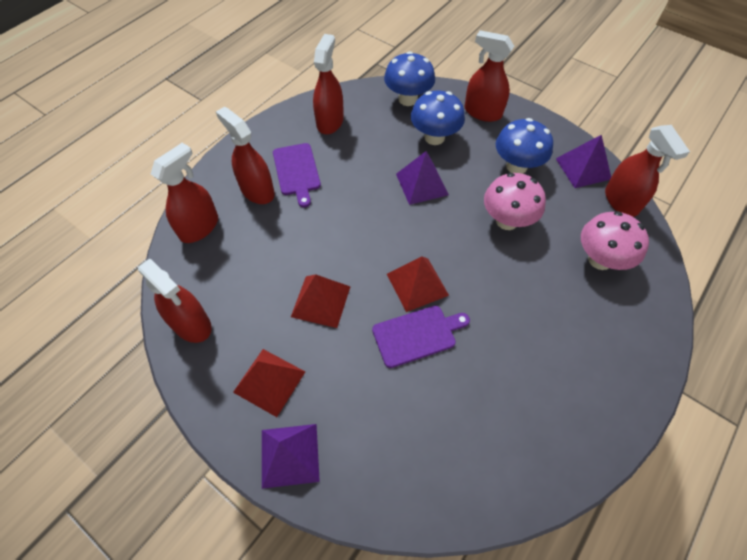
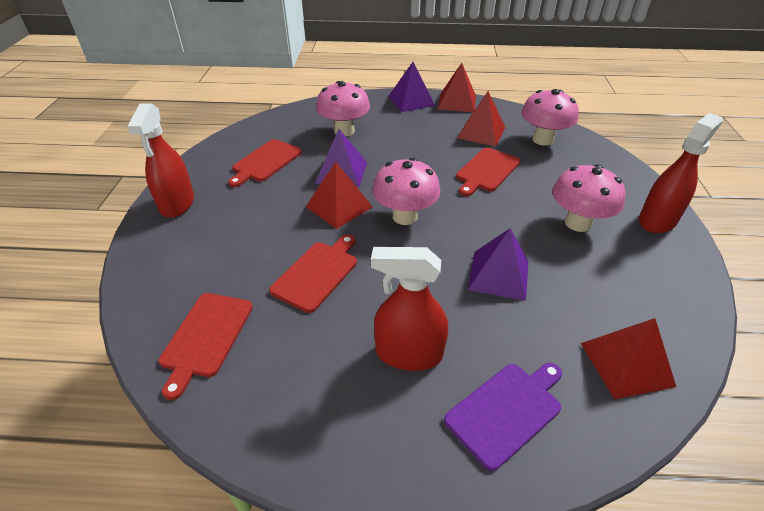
blue mushroom: [384,51,435,106] [411,91,465,145] [496,118,553,174] = 3 -> none = 0
pink mushroom: [484,173,546,230] [581,211,649,270] = 2 -> [316,81,370,137] [372,158,440,225] [521,89,579,146] [552,164,626,232] = 4
purple cutting board: [273,143,321,207] [372,306,470,368] = 2 -> [444,363,562,471] = 1
red cutting board: none = 0 -> [158,293,253,400] [228,139,302,187] [269,234,357,313] [456,147,520,196] = 4
red pyramid: [233,349,305,417] [291,274,350,328] [387,256,449,312] = 3 -> [306,161,372,229] [438,63,476,112] [457,91,505,146] [581,318,676,399] = 4
red spray bottle: [138,259,212,343] [151,143,218,243] [216,107,275,204] [313,34,344,134] [465,30,514,122] [605,125,690,217] = 6 -> [127,104,194,218] [371,247,448,371] [639,113,723,233] = 3

